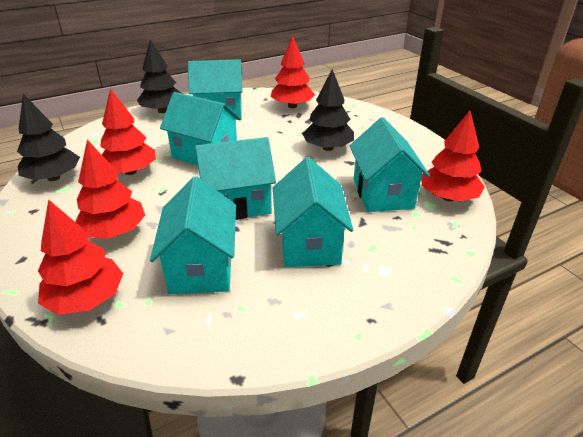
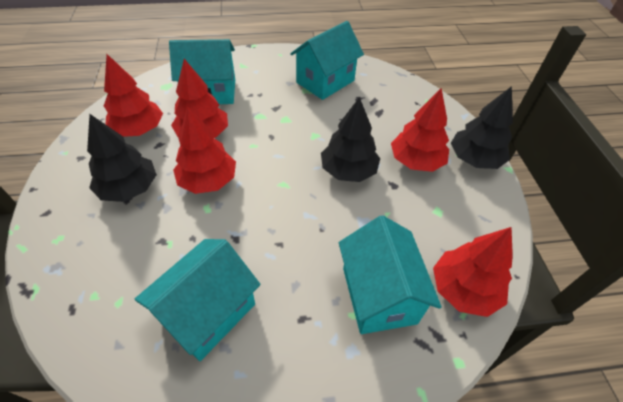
turquoise house: [150,176,236,294] [160,92,241,166] [188,59,243,118] [195,137,276,220] [273,157,353,267] [350,117,430,212] = 6 -> [135,239,261,361] [169,39,235,104] [290,21,364,100] [339,215,441,334] = 4

